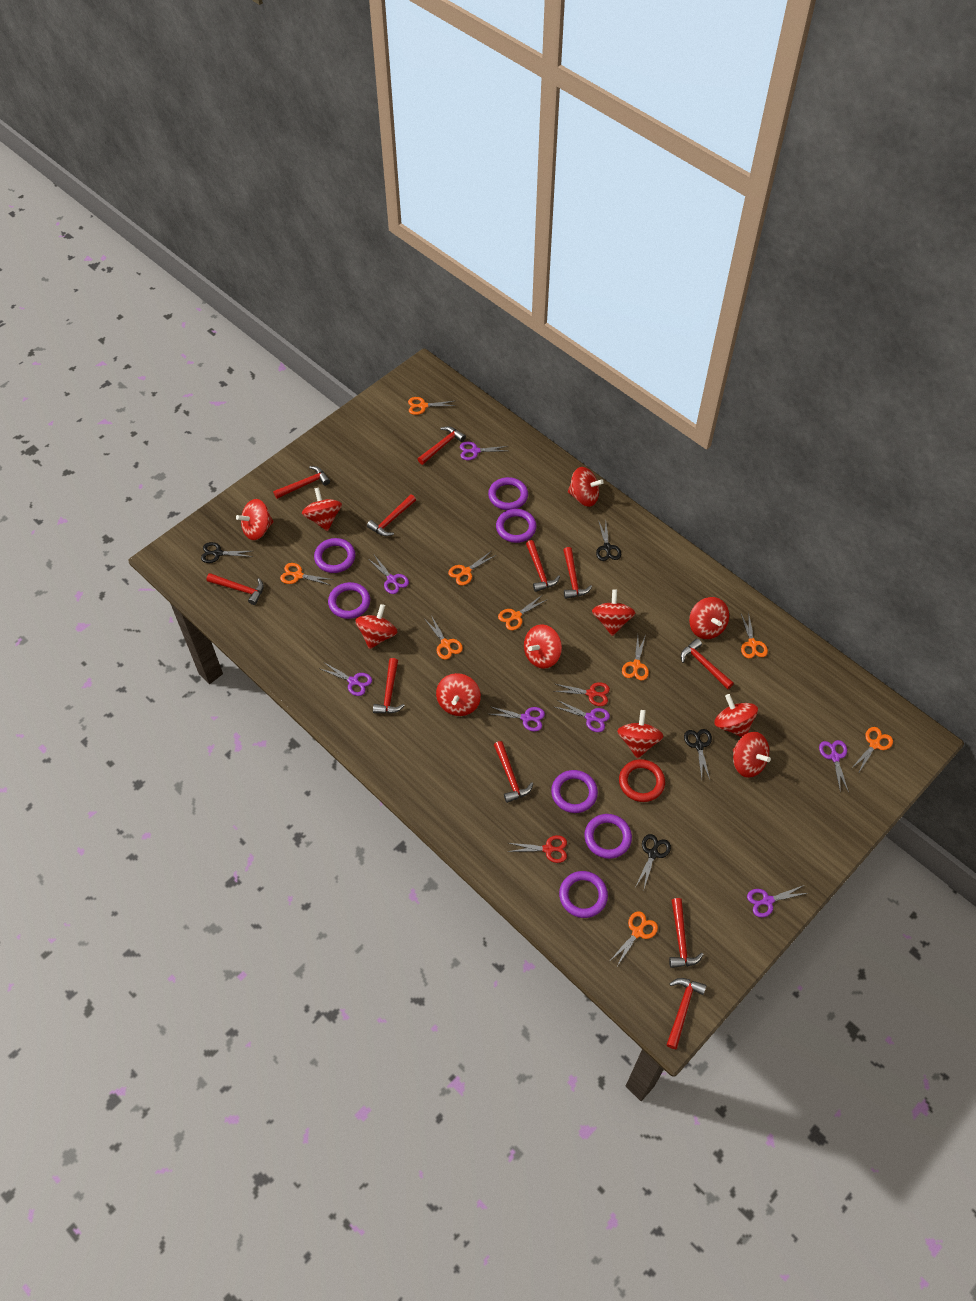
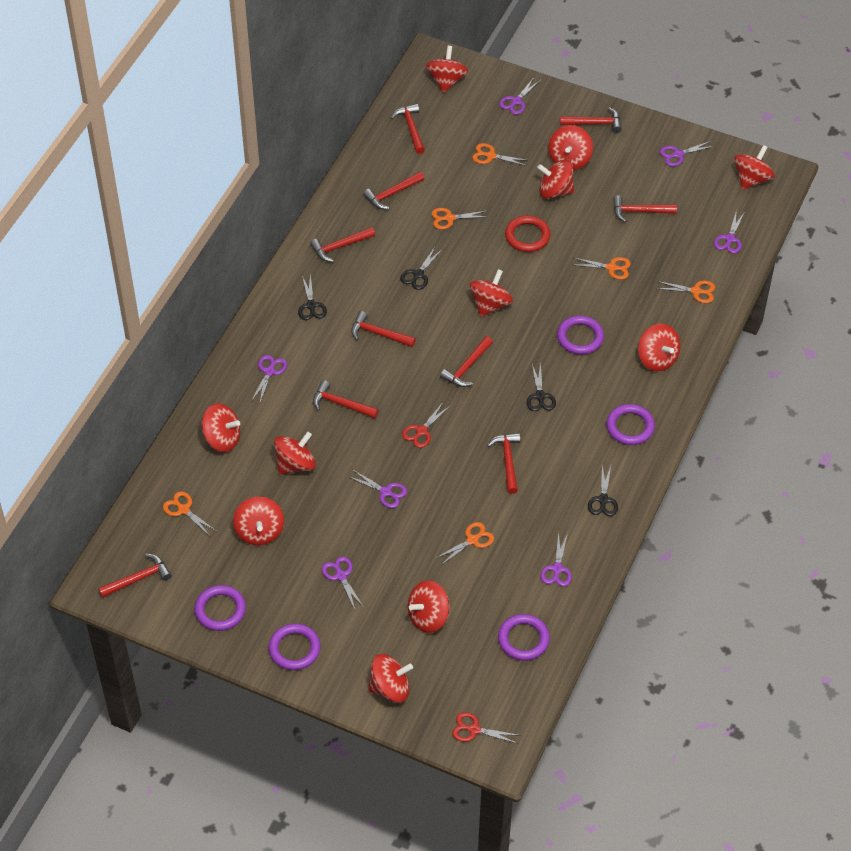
orange scissors: [280,563,334,585] [408,397,456,415] [426,615,463,660] [448,551,496,586] [498,595,548,630] [610,911,658,966] [622,635,649,681] [741,614,768,658] [852,727,893,774] = 9 -> [163,492,216,536] [431,208,489,229] [436,522,494,565] [472,143,529,166] [574,257,631,280] [656,281,715,303] = 6
purple ring: [314,538,355,573] [328,582,370,619] [488,477,528,510] [496,509,537,543] [551,770,598,813] [559,871,608,918] [584,814,632,859] = 7 -> [194,585,246,631] [268,623,321,670] [498,614,550,661] [557,315,604,355] [606,404,655,445] = 5
red hammer: [207,573,264,605] [273,466,330,499] [367,494,416,536] [373,658,405,713] [418,426,466,465] [494,741,533,803] [526,540,560,592] [563,547,592,599] [667,978,706,1049] [669,898,704,968] [681,638,734,690] = 11 -> [98,554,172,598] [310,227,375,262] [313,380,379,418] [351,311,416,347] [363,172,424,209] [391,104,425,154] [440,336,493,387] [487,433,520,494] [560,107,622,133] [613,195,677,222] = 10

